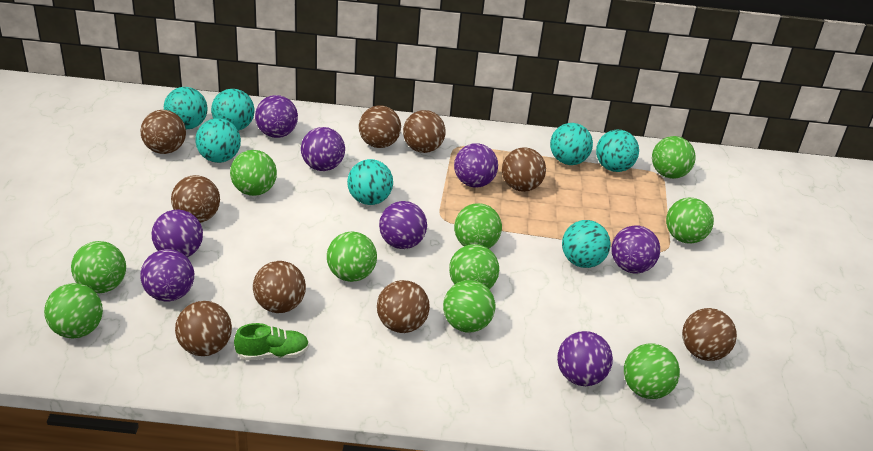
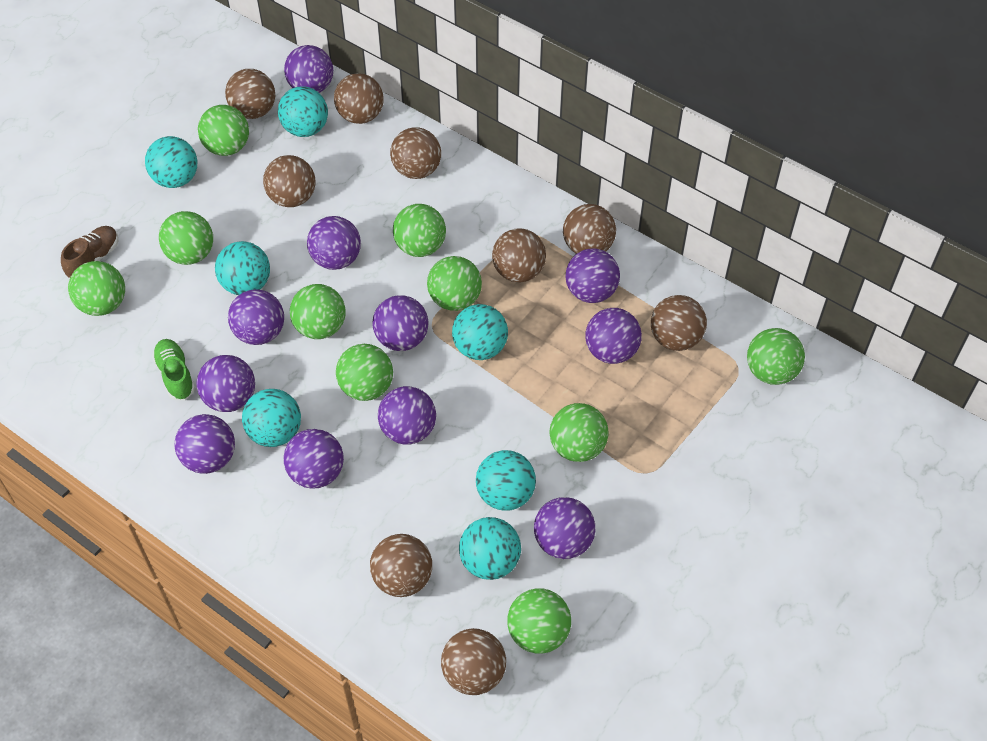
brown shoe: none = 0 -> [61,226,119,279] = 1
purple ball: [140,249,194,301] [152,210,203,257] [255,95,298,138] [301,127,345,171] [379,201,427,249] [454,143,498,187] [557,331,613,386] [611,225,660,274] = 8 -> [174,414,235,474] [197,355,255,412] [228,289,284,345] [284,45,333,93] [284,429,344,489] [307,216,361,270] [372,295,429,351] [378,386,436,445] [534,497,595,559] [565,249,620,303] [585,308,642,364] = 11

